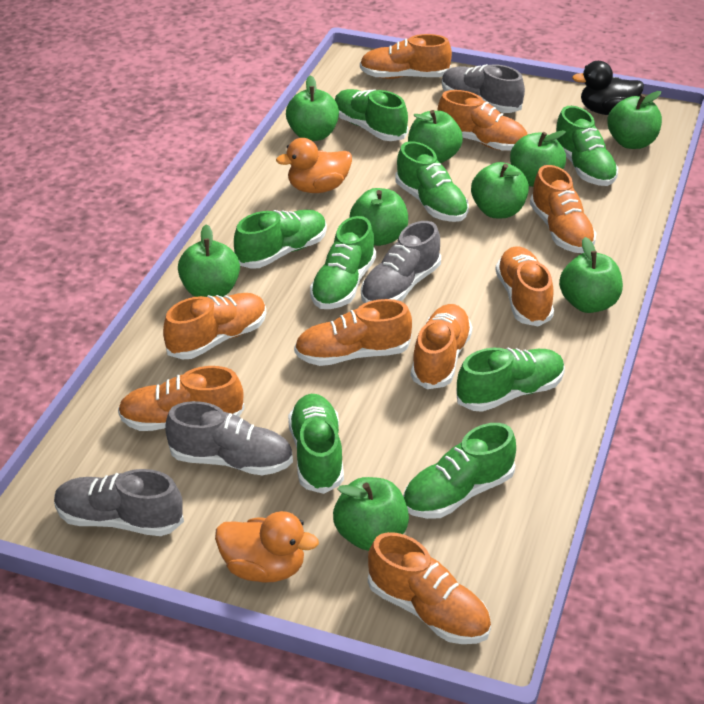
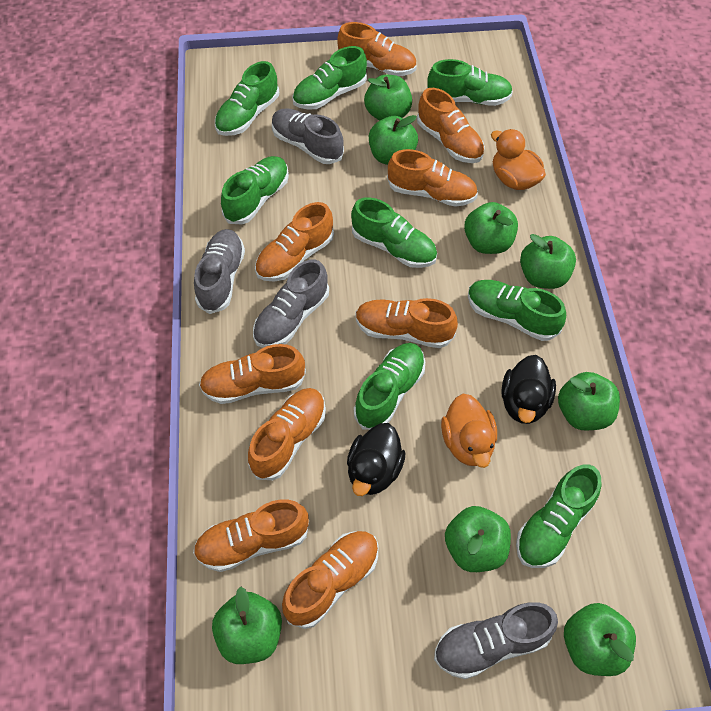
black duck: [572,61,644,115] = 1 -> [347,423,406,496] [501,355,556,424] = 2
green apple: [178,224,240,297] [286,75,339,141] [333,477,409,551] [349,188,408,246] [408,110,463,163] [471,162,529,218] [510,130,566,187] [559,237,623,313] [607,91,662,149] = 9 -> [212,587,282,664] [364,75,412,121] [369,115,418,165] [445,506,511,572] [464,202,518,254] [520,234,576,289] [558,372,620,431] [564,603,636,676] = 8

